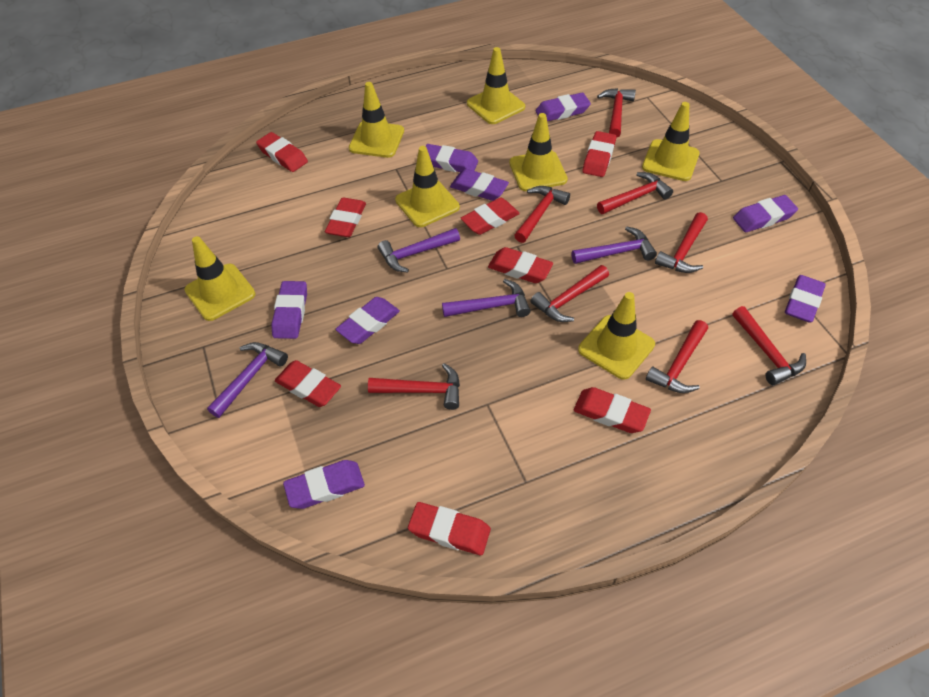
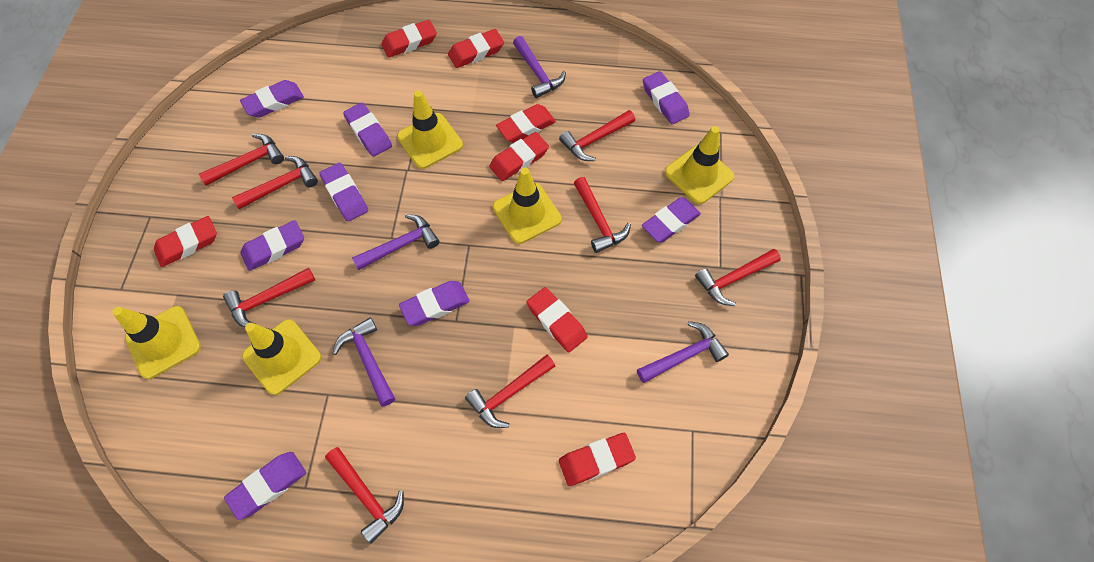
red eraser: [256,132,308,172] [275,360,341,407] [325,198,366,237] [408,502,491,555] [461,197,520,235] [488,247,553,283] [574,387,651,433] [583,131,616,177] = 8 -> [154,216,217,267] [381,20,437,58] [448,29,504,68] [489,132,549,181] [496,104,556,143] [527,287,588,352] [559,433,636,486] = 7
yellow traffic cone: [184,236,255,321] [349,82,404,158] [395,146,460,227] [467,47,525,124] [509,113,568,191] [578,292,655,380] [642,102,700,181] = 7 -> [112,306,201,379] [242,319,321,395] [397,91,463,169] [493,167,562,244] [665,126,734,204] = 5

